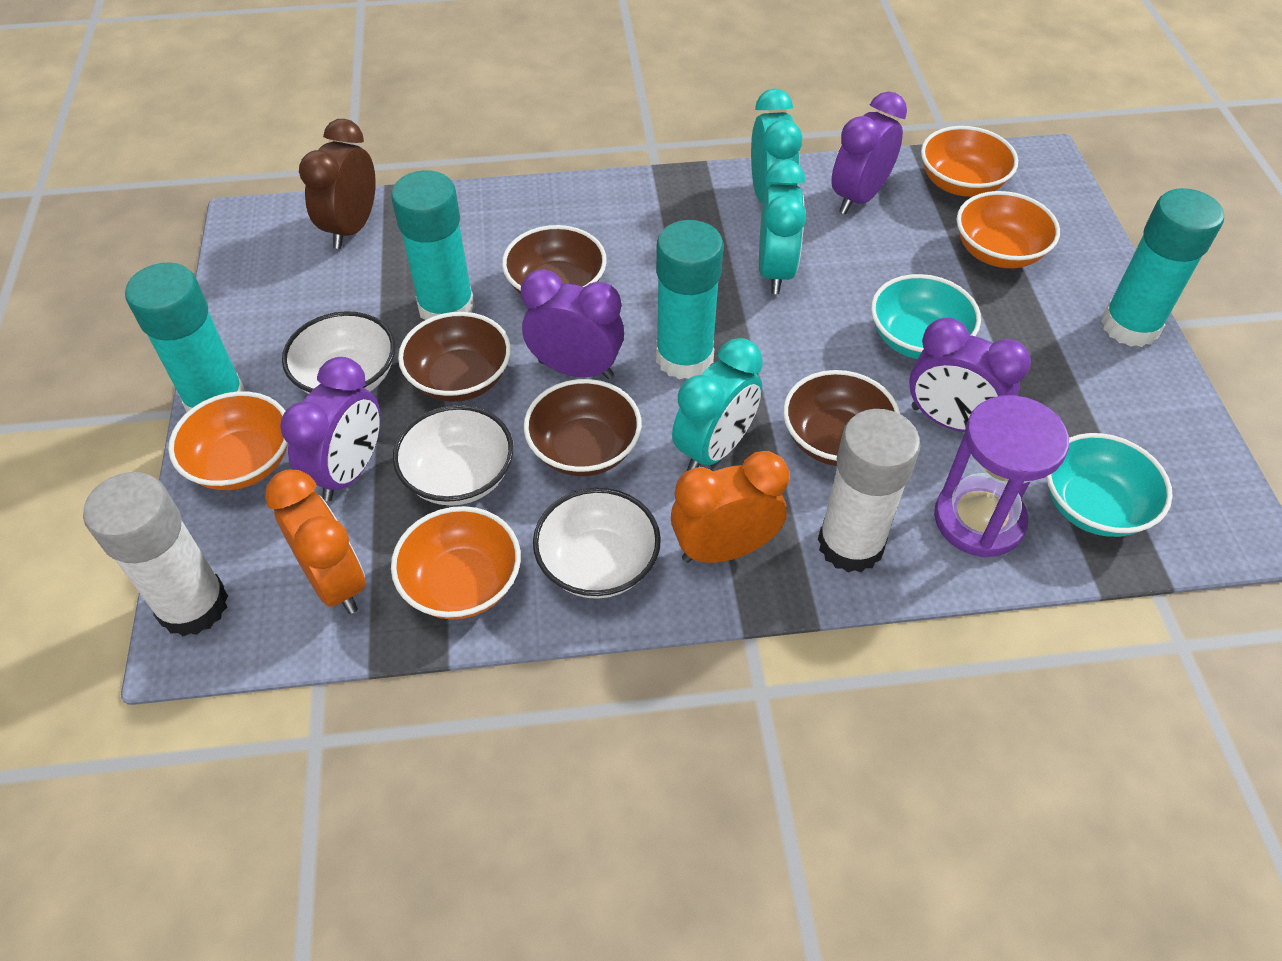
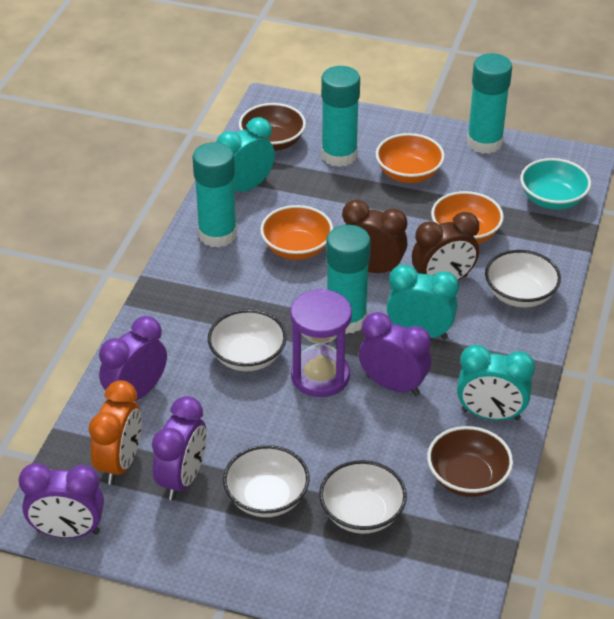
brown bowl: [398,312,511,402] [502,225,607,295] [524,379,642,476] [783,370,901,466] = 4 -> [239,103,306,151] [427,426,513,497] = 2
brown clock: [299,119,376,249] = 1 -> [342,200,407,273] [412,212,479,280] = 2
orange bowl: [168,391,288,490] [391,506,521,620] [921,126,1018,197] [957,191,1060,268] = 4 -> [260,205,333,260] [376,133,445,183] [431,191,504,244] = 3
orange clock: [265,470,366,614] [671,451,789,563] = 2 -> [89,380,142,485] = 1
turquoise bowl: [871,274,981,359] [1046,433,1173,537] = 2 -> [520,158,591,210] = 1
white bowl: [282,311,395,394] [393,405,514,506] [533,488,661,599] = 3 -> [208,309,287,371] [223,445,310,517] [319,460,407,534] [485,250,561,307] = 4
white glue stick: [83,472,228,636] [818,409,921,573] = 2 -> none = 0

